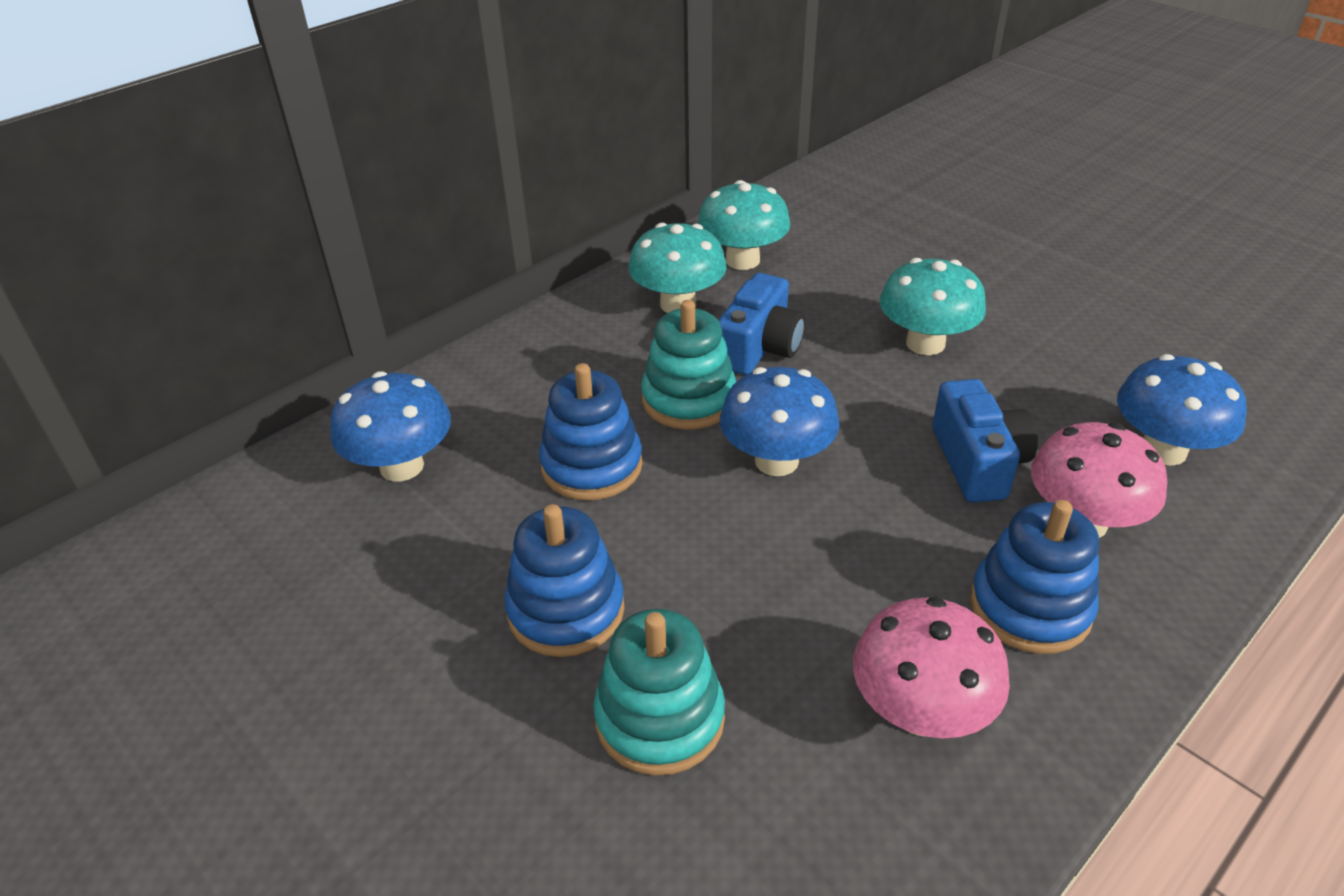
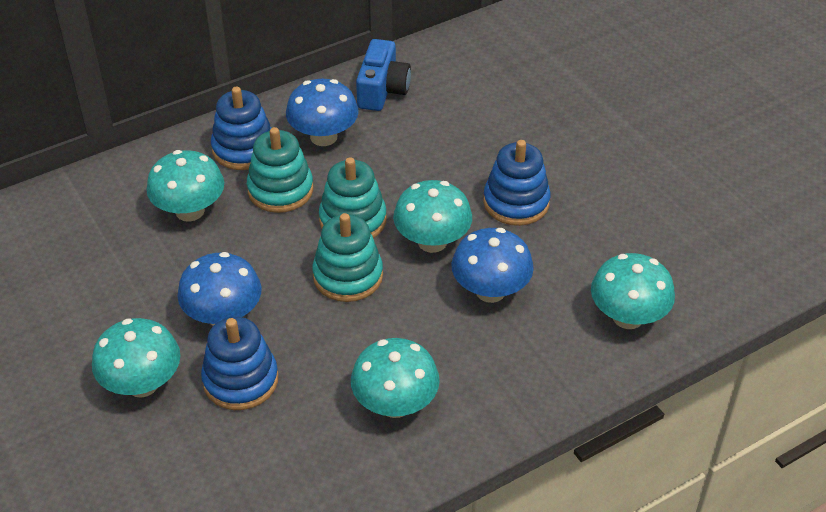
blue camera: [718,273,805,375] [932,379,1038,503] = 2 -> [356,39,411,111] = 1
pink mushroom: [853,597,1010,738] [1031,422,1167,538] = 2 -> none = 0
turquoise mushroom: [628,223,727,313] [698,180,790,270] [880,258,986,355] = 3 -> [92,318,180,398] [147,150,224,222] [351,338,440,418] [393,180,472,253] [591,253,675,329] = 5
turquoise stacking toy: [593,609,725,776] [641,300,736,430] = 2 -> [247,127,313,213] [312,213,383,302] [319,157,386,238] = 3

